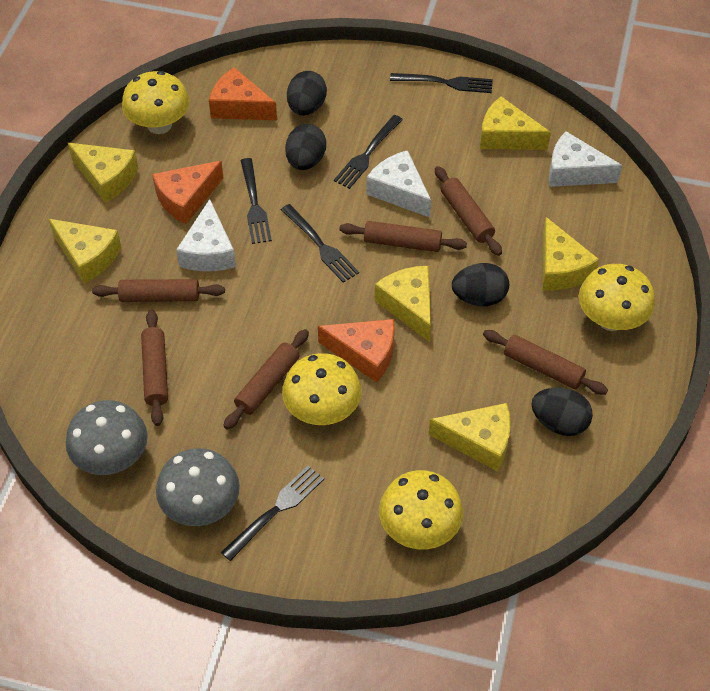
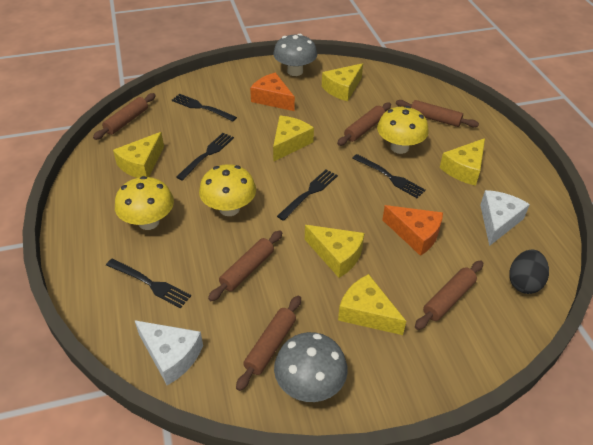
black egg: [285,124,326,170] [287,71,327,115] [452,263,509,306] [532,388,593,436] = 4 -> [509,250,549,294] = 1
orange cheese: [152,161,223,224] [209,67,277,120] [318,319,394,383] = 3 -> [250,72,295,111] [382,205,443,256] = 2
white cheese: [176,199,236,271] [366,150,431,217] [549,131,622,187] = 3 -> [134,320,203,385] [480,190,530,246] = 2
yellow mushroom: [122,71,190,134] [282,353,362,425] [379,470,463,550] [579,264,655,331] = 4 -> [115,176,174,230] [199,164,256,216] [377,106,429,154] = 3

